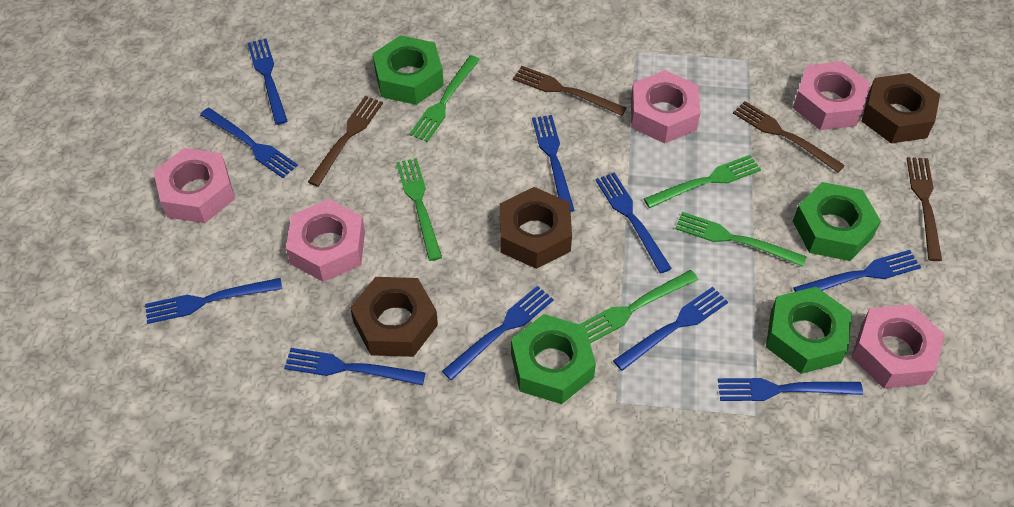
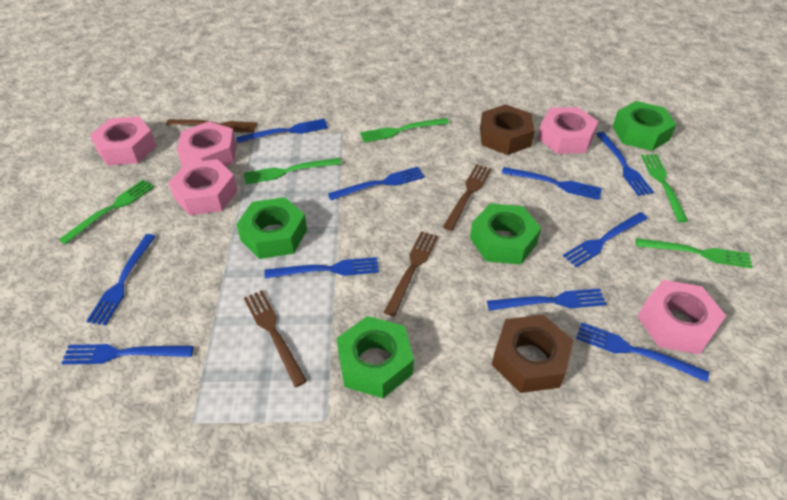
brown nut: [350,277,438,357] [500,187,572,269] [861,73,940,143] = 3 -> [480,104,535,155] [492,315,574,393] = 2

